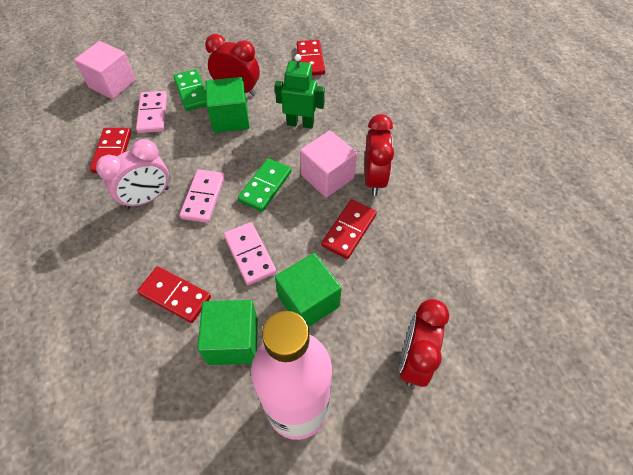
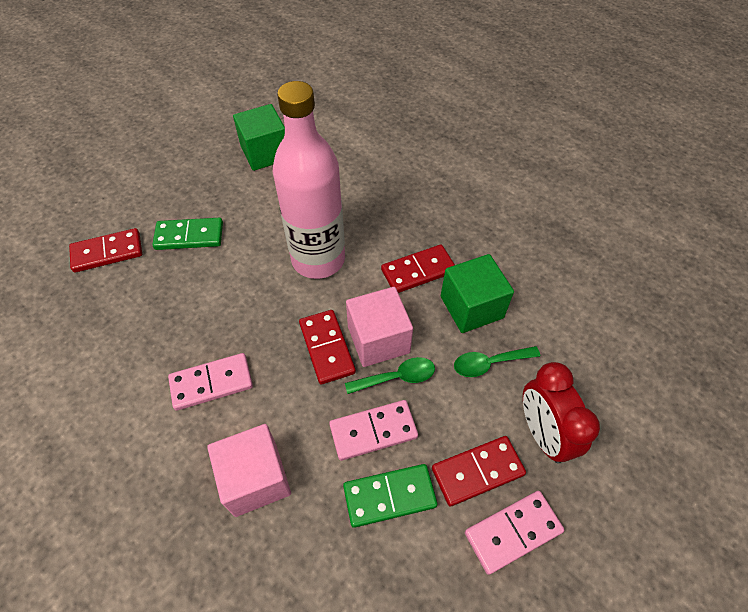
green cube: [198,300,258,365] [206,77,249,133] [275,253,342,327] = 3 -> [233,104,285,171] [441,254,514,333] = 2
green robot: [275,54,325,129] = 1 -> none = 0
green spoon: none = 0 -> [345,357,435,394] [454,346,540,377] = 2
pink clock: [96,139,169,209] = 1 -> none = 0
red clock: [205,34,260,96] [365,114,394,196] [399,299,450,387] = 3 -> [523,362,600,463] = 1

